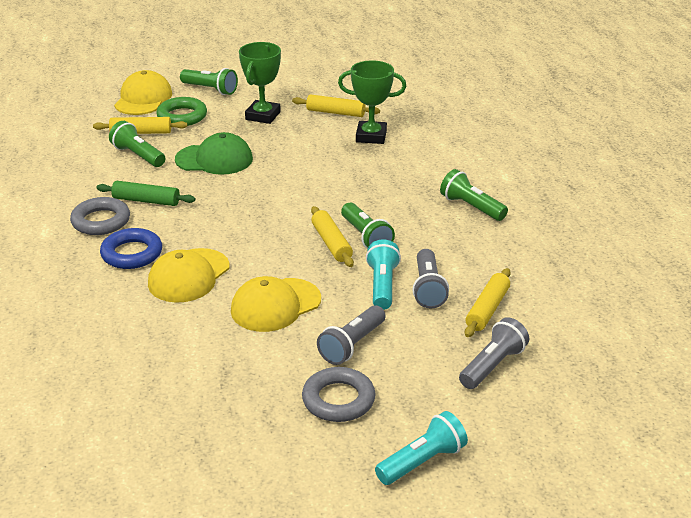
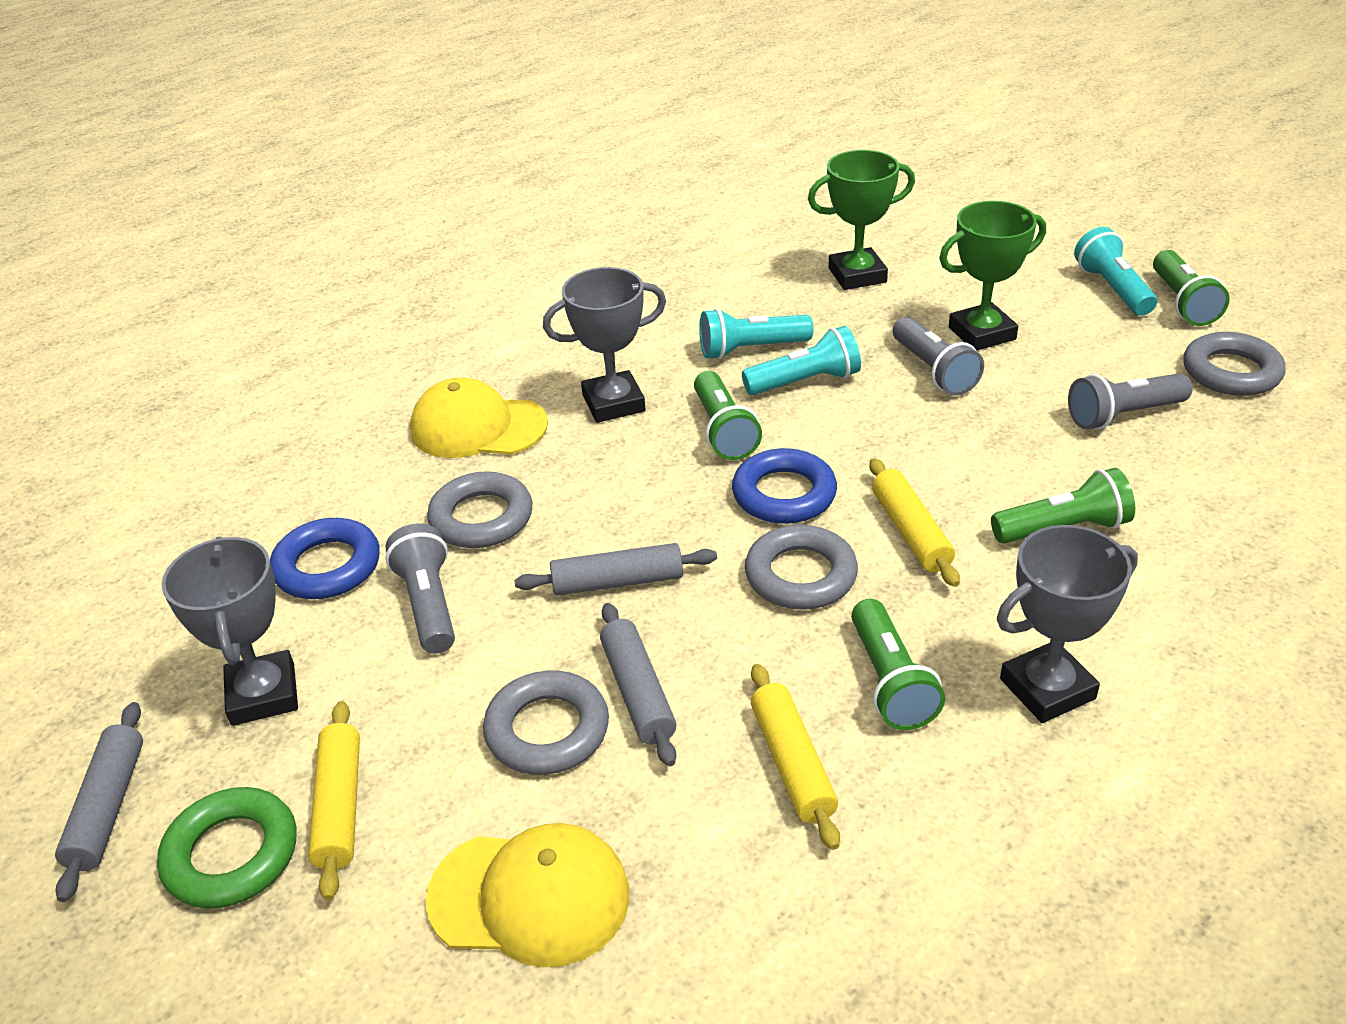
blue ring: [100,228,162,269] = 1 -> [270,518,380,599] [732,448,837,524] = 2
green cap: [175,132,253,175] = 1 -> none = 0
green rolling pin: [96,181,195,206] = 1 -> none = 0
grey ring: [70,197,130,235] [302,367,376,422] = 2 -> [427,471,533,548] [483,671,609,775] [745,525,858,610] [1183,332,1285,396] = 4
grey rolling pin: none = 0 -> [55,702,143,902] [514,543,717,596] [600,603,677,766] = 3
grey trophy: none = 0 -> [161,536,298,726] [543,267,666,423] [997,525,1138,723] = 3
turquoise flashlight: [366,239,401,310] [375,411,468,485] = 2 -> [699,308,813,359] [742,326,861,395] [1074,227,1157,316] = 3
yellow cap: [114,70,172,115] [148,248,230,303] [231,276,321,332] = 3 -> [410,378,548,458] [426,823,629,967] = 2
yellow rolling pin: [93,117,187,134] [292,94,380,117] [311,206,354,267] [465,268,511,337] = 4 -> [308,701,360,901] [751,664,840,850] [869,458,960,587] = 3

